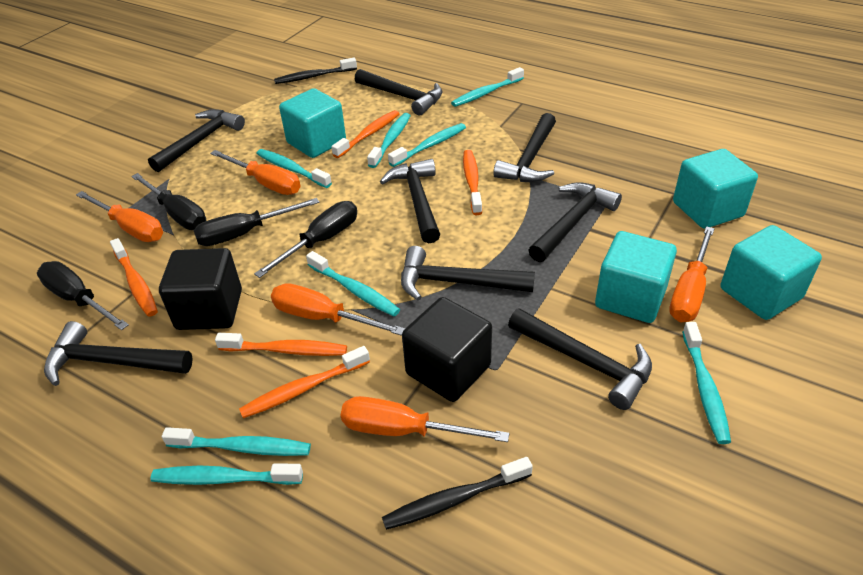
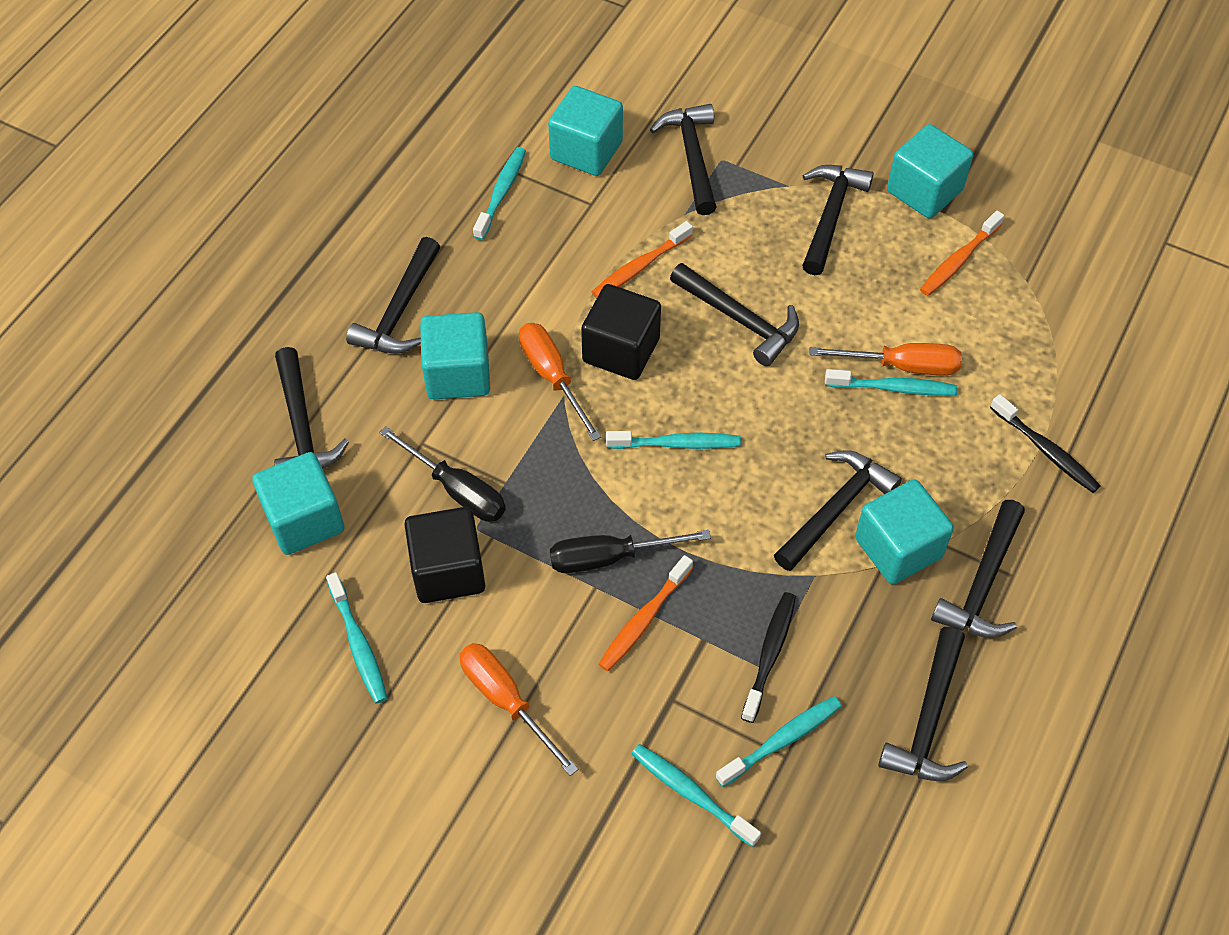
black screwdriver: [37,261,129,330] [131,173,206,230] [193,198,319,246] [254,201,357,278] = 4 -> [379,426,506,522] [550,530,711,573] = 2
orange screwdriver: [76,191,163,242] [210,150,301,195] [271,283,405,336] [341,396,509,442] [669,226,715,322] = 5 -> [459,643,578,776] [519,323,601,441] [809,343,962,376] = 3
orange toothbrush: [110,238,158,317] [215,333,347,356] [239,346,370,418] [331,110,399,158] [463,150,482,215] = 5 -> [592,221,693,298] [598,555,693,671] [920,211,1004,296] = 3
turquoise cube: [279,88,346,158] [595,231,677,323] [673,149,758,229] [721,225,822,320] = 4 -> [252,452,345,555] [420,312,490,399] [548,86,623,176] [855,479,954,585] [887,124,973,218] = 5
turquoise toothbrush: [150,463,303,485] [162,427,311,456] [257,149,332,188] [306,251,400,317] [367,113,411,168] [388,123,466,167] [451,67,524,107] [682,322,731,444] = 8 -> [326,572,387,704] [473,147,526,240] [606,431,741,449] [632,744,761,847] [715,696,842,787] [825,369,958,396] = 6

